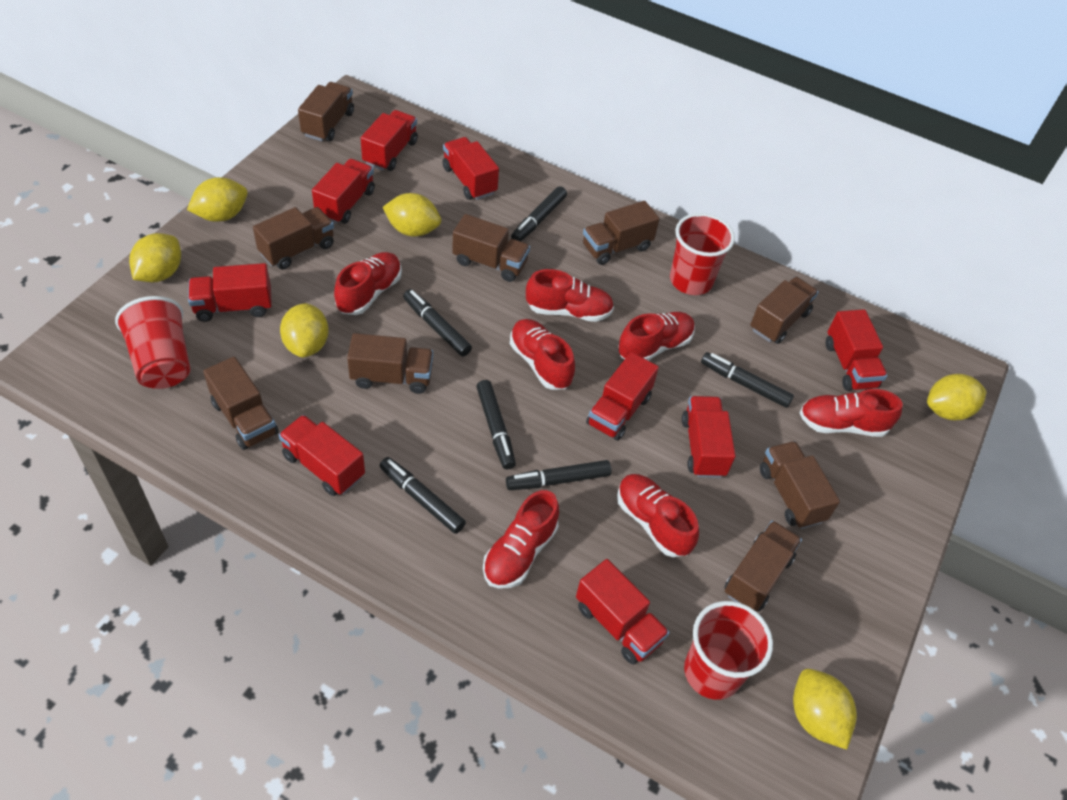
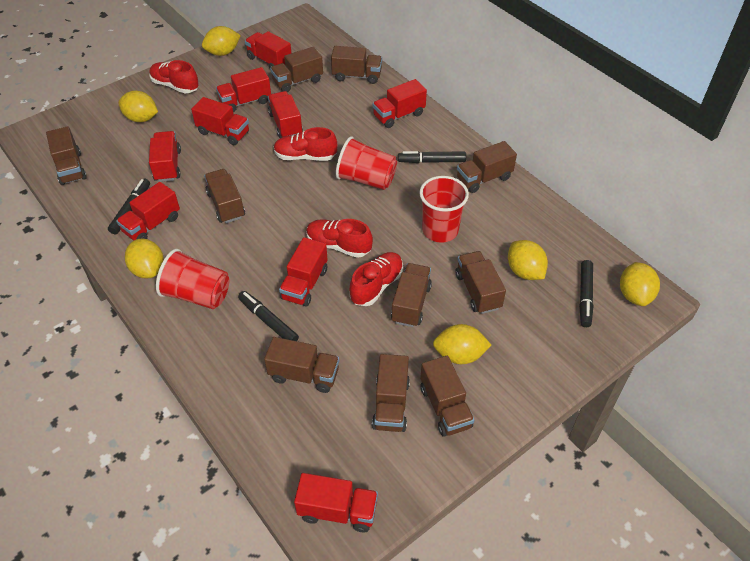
black marker: [380,457,466,534] [403,289,472,357] [476,380,516,469] [506,460,611,490] [511,186,567,241] [701,352,794,408] = 6 -> [108,179,150,234] [238,291,299,341] [398,151,466,163] [579,260,594,327] = 4
brown truck: [203,357,279,450] [253,207,334,270] [298,82,354,141] [347,333,433,394] [452,214,530,282] [583,201,660,265] [724,521,802,612] [750,277,818,344] [760,441,840,529] = 9 -> [46,126,87,185] [204,169,245,223] [264,337,339,393] [270,47,323,92] [331,46,382,84] [372,354,410,432] [391,263,432,327] [420,356,474,437] [456,251,506,314] [457,141,517,193] = 10
red shoe: [334,252,402,315] [483,490,559,589] [510,319,575,390] [526,269,614,322] [617,474,699,557] [618,312,695,361] [799,389,903,437] = 7 -> [149,60,199,93] [274,127,337,161] [306,219,373,258] [350,252,404,306] = 4

